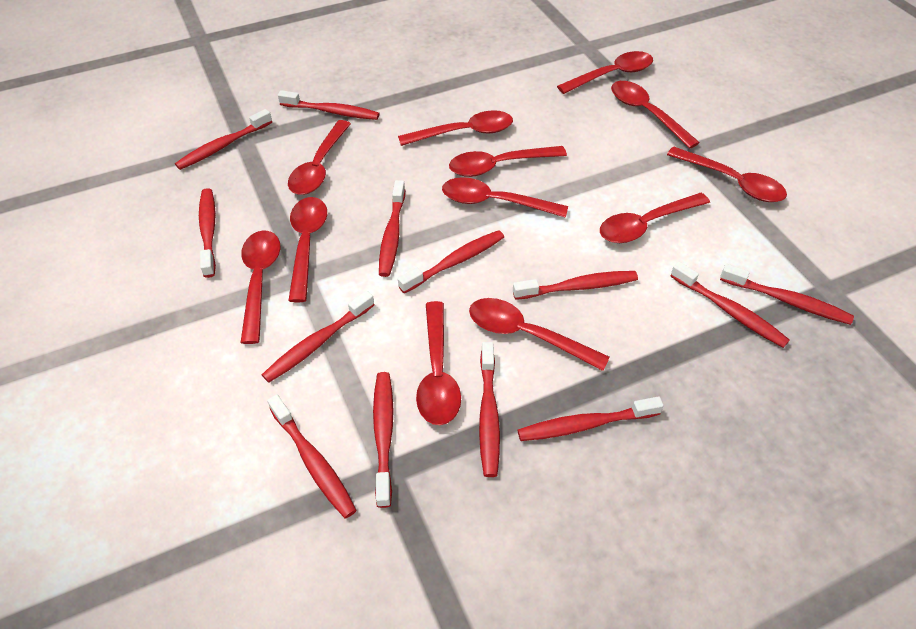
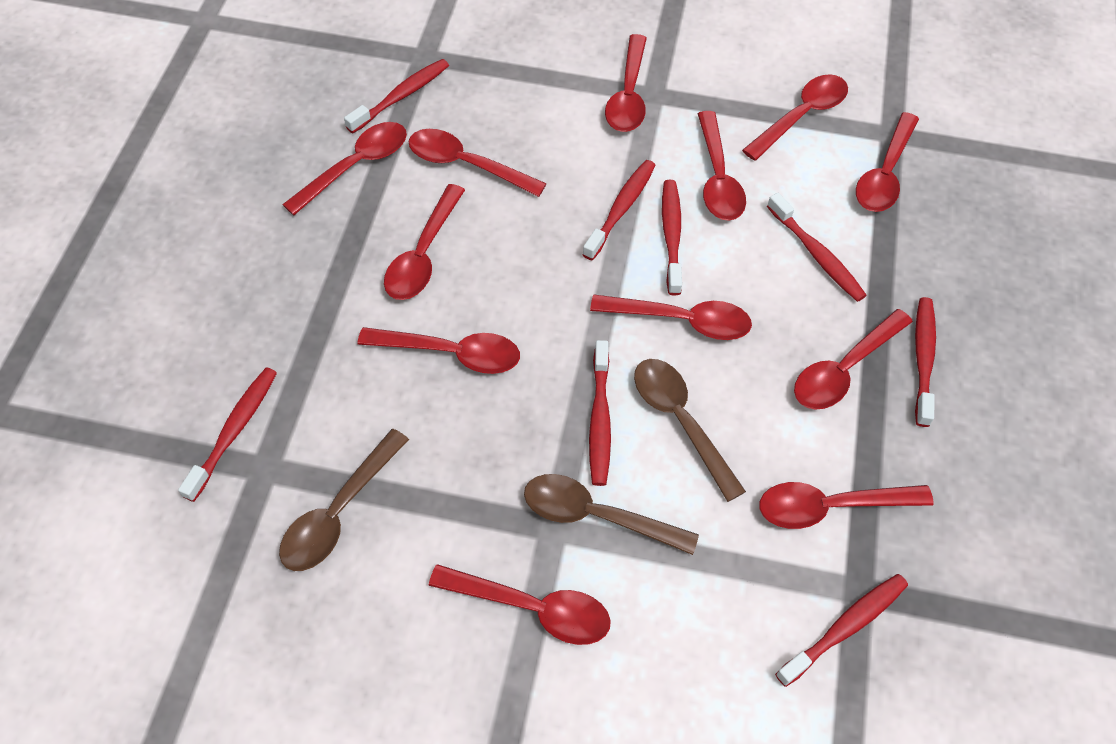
brown spoon: none = 0 -> [279,429,409,571] [524,474,699,555] [634,359,746,502] = 3
red toothbrush: [175,109,272,170] [199,188,216,278] [262,291,374,383] [267,394,357,519] [278,90,380,120] [373,372,394,508] [379,180,405,277] [398,230,504,293] [479,342,500,477] [513,271,638,300] [518,396,664,441] [670,262,790,348] [720,264,854,325] = 13 -> [178,367,277,502] [344,59,449,133] [582,160,656,260] [589,340,611,486] [662,180,682,295] [767,193,867,302] [775,574,908,687] [915,297,936,427] = 8

